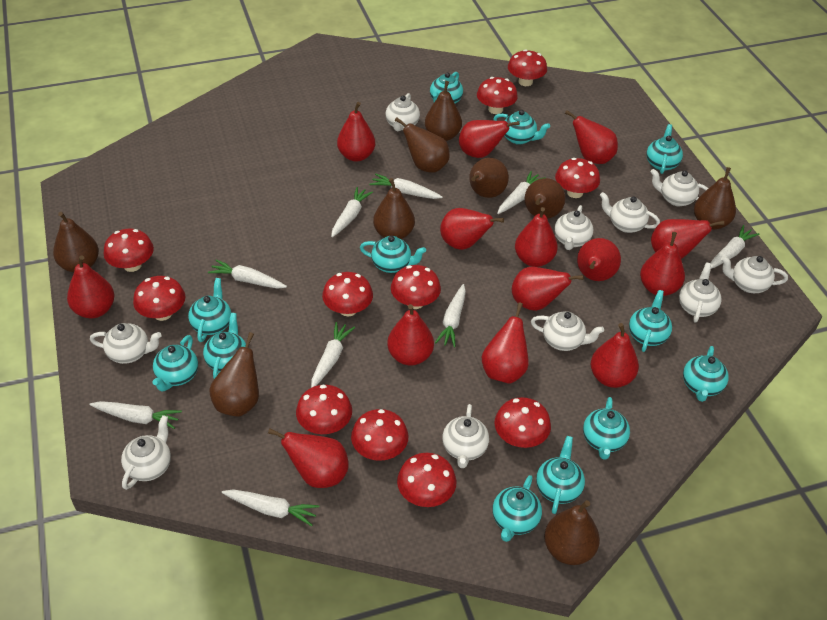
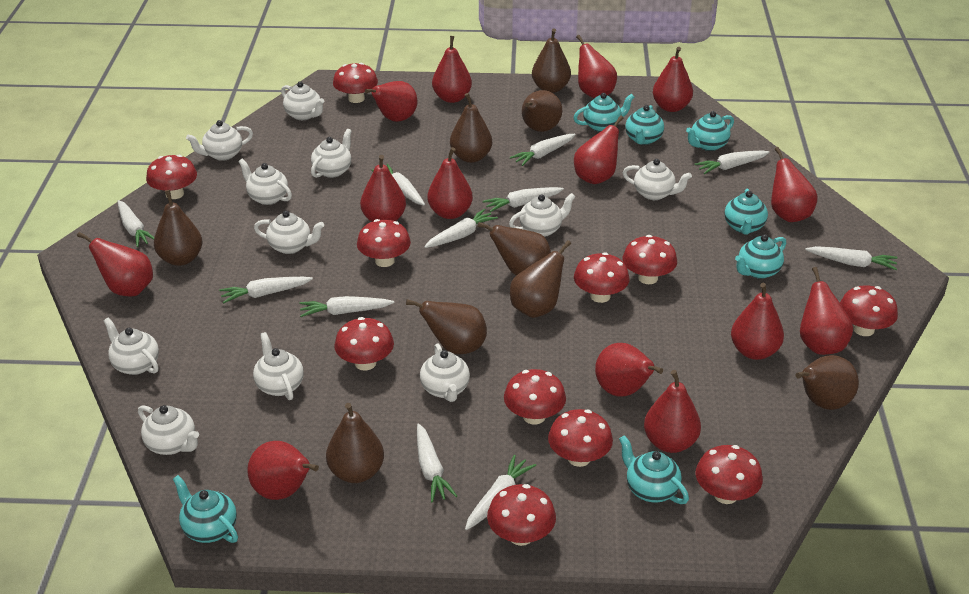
turquoise teapot: [152,335,198,391] [188,278,231,342] [203,313,246,379] [360,236,426,273] [430,72,463,104] [492,475,542,542] [493,110,550,145] [536,436,585,514] [583,397,630,460] [629,290,672,352] [646,124,683,174] [683,346,729,402] = 12 -> [173,475,238,543] [573,93,634,132] [619,435,689,504] [625,105,664,145] [686,111,734,151] [724,188,768,235] [735,234,786,279] = 7
white carrot: [89,401,182,429] [208,260,287,289] [222,490,319,526] [311,322,355,388] [331,187,373,237] [369,174,443,199] [435,284,466,347] [497,171,546,214] [710,225,759,269] = 9 -> [118,200,154,247] [219,277,313,303] [299,296,394,317] [371,164,425,206] [417,423,457,502] [424,209,498,248] [465,455,536,530] [483,187,564,212] [510,134,575,166] [694,150,769,174] [805,246,898,270] = 11
white teapot: [90,323,162,364] [121,415,171,490] [386,93,420,131] [442,404,489,468] [531,311,604,351] [554,205,593,250] [600,192,660,233] [650,169,708,206] [679,263,721,323] [721,256,788,293] = 10 -> [104,318,159,375] [138,405,199,455] [186,120,253,161] [238,159,292,205] [253,332,304,400] [254,211,324,254] [281,81,324,120] [311,129,352,178] [420,344,470,402] [509,193,576,237] [623,159,692,200] = 11

